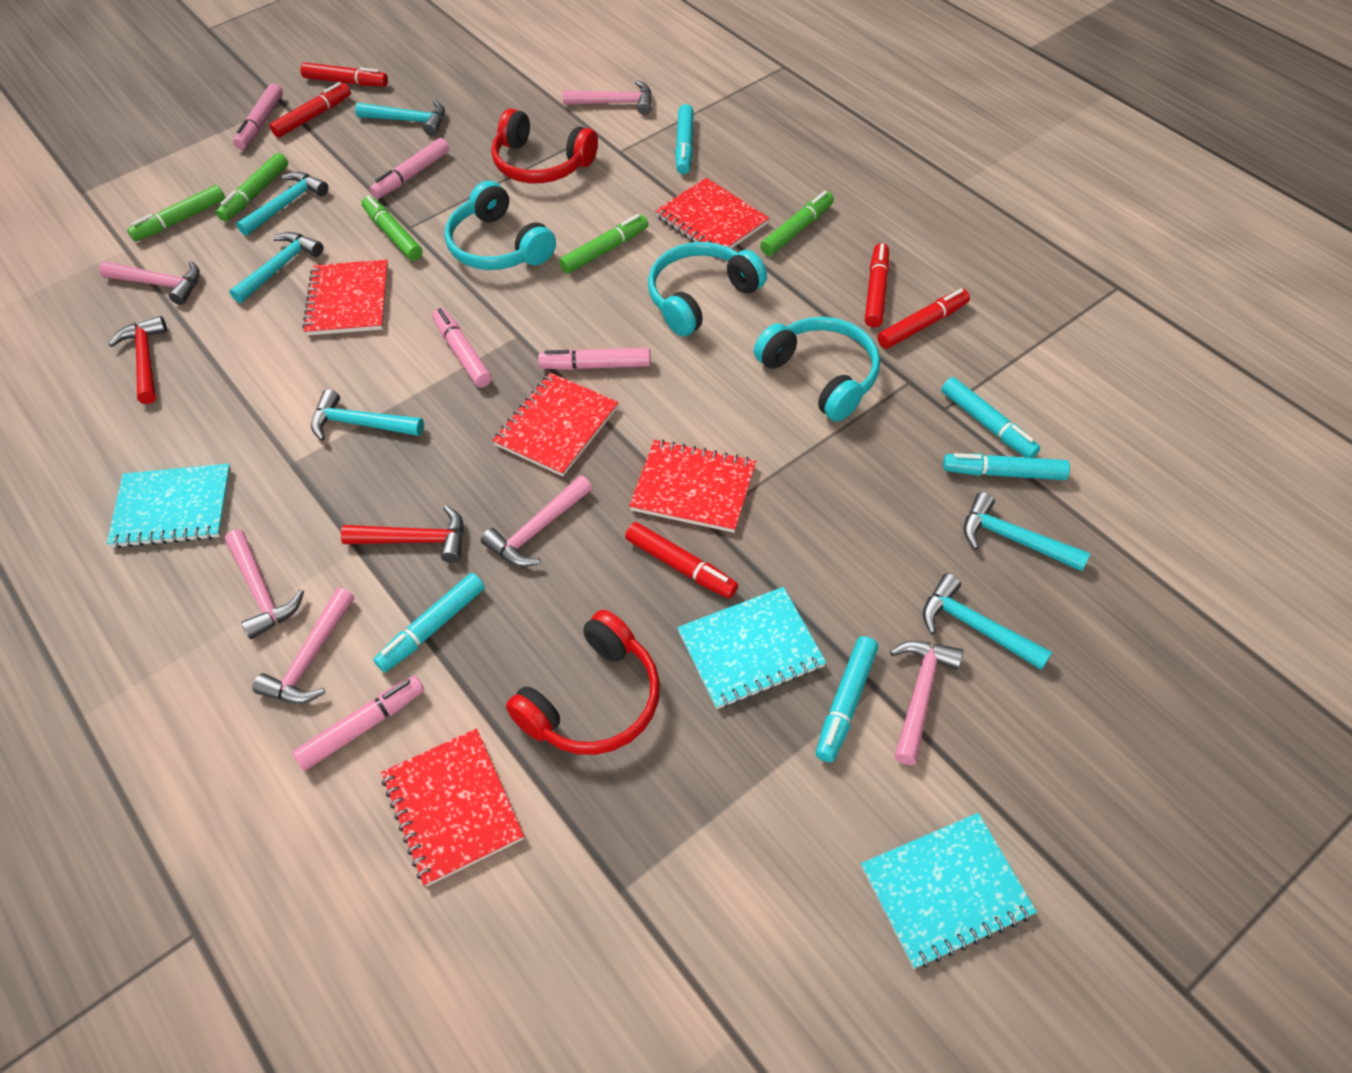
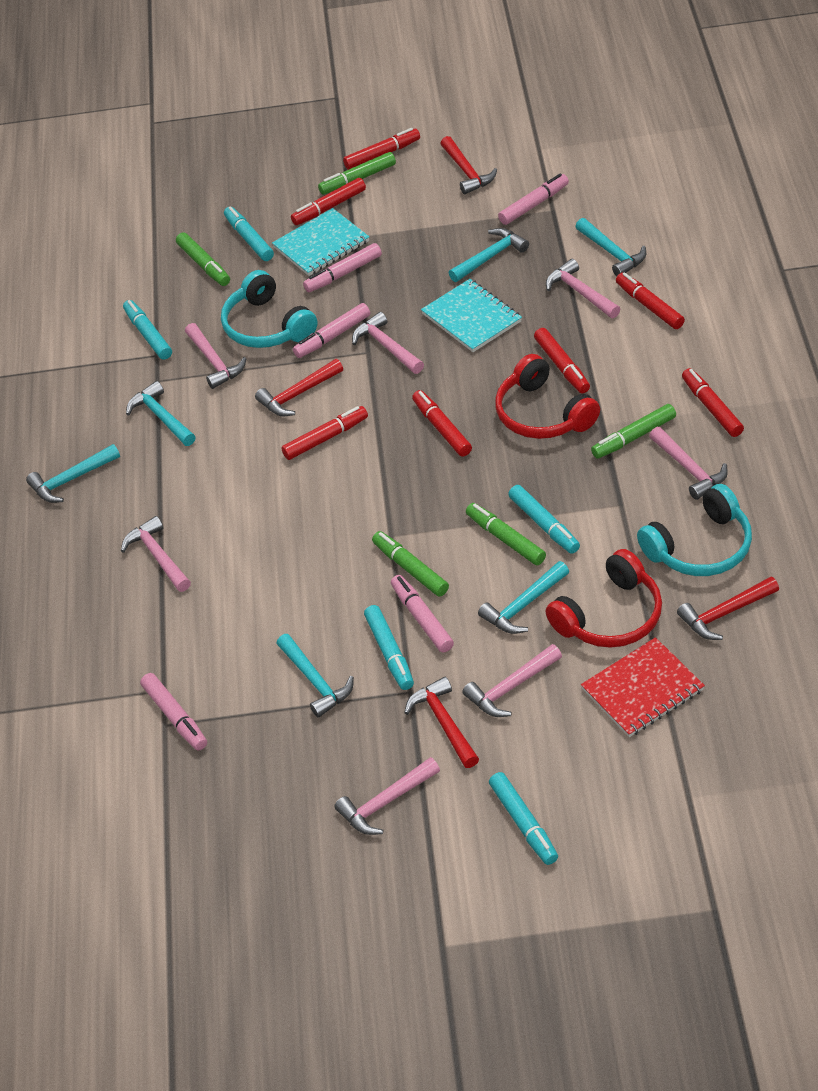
pink hammer: [99,261,200,305] [225,530,304,639] [252,588,354,704] [481,475,592,567] [563,80,652,115] [890,640,963,765] = 6 -> [121,516,191,592] [185,323,246,389] [334,757,440,835] [352,312,424,374] [462,644,562,717] [546,259,620,318] [649,427,728,500] = 7
red hammer: [108,316,167,404] [341,505,464,563] = 2 -> [255,359,343,416] [404,677,479,768] [440,136,497,194] [677,577,779,640] = 4
red marker: [269,82,351,138] [300,62,388,86] [625,522,738,598] [865,243,889,327] [877,289,970,349] = 5 -> [281,406,368,460] [291,178,366,225] [343,128,420,170] [412,390,472,456] [534,328,590,393] [616,272,685,329] [682,368,744,437] = 7
red notebook: [302,259,388,336] [381,728,524,887] [492,373,619,477] [629,439,756,533] [655,178,769,249] = 5 -> [581,637,705,737] = 1
turquoise headphones: [444,181,556,270] [648,242,767,336] [754,317,880,422] = 3 -> [221,270,318,348] [637,484,752,576] = 2
turquoise notebook: [107,464,231,548] [677,587,826,709] [861,813,1037,969] = 3 -> [272,208,369,276] [421,279,522,352] = 2

